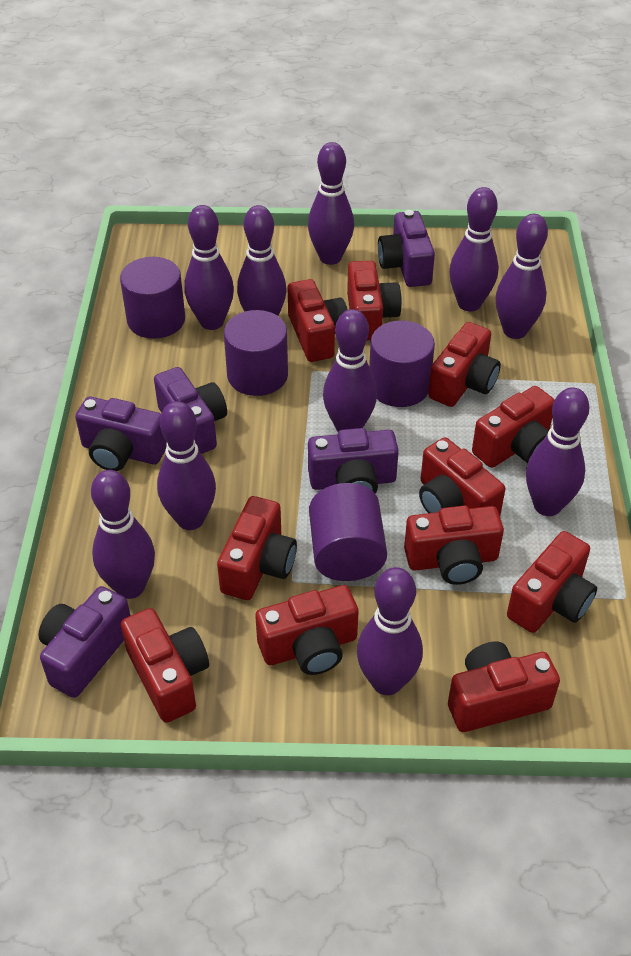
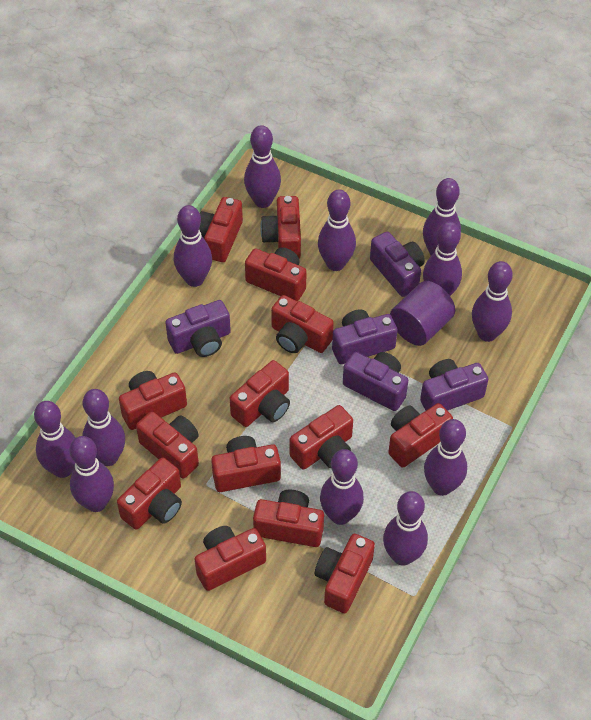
purple bowling pin: [91,470,155,599] [157,401,216,530] [184,205,234,330] [237,205,286,316] [308,142,354,265] [323,309,377,432] [357,567,423,695] [449,187,499,312] [496,214,548,339] [526,387,589,516] = 10 -> [34,401,75,478] [70,436,114,512] [82,389,125,466] [174,205,212,287] [244,125,281,208] [318,189,356,271] [320,449,364,525] [383,491,428,566] [423,178,461,255] [423,222,462,296] [424,419,467,496] [472,261,513,342] = 12
purple cylinder: [120,257,185,339] [224,310,288,396] [309,483,387,581] [369,321,435,407] = 4 -> [390,281,455,346] = 1
red camera: [121,608,209,723] [217,496,297,600] [255,585,359,675] [288,279,347,362] [347,261,402,340] [404,506,504,585] [419,437,505,515] [428,322,501,407] [448,642,560,732] [472,386,554,468] [507,531,597,633] = 11 -> [117,457,182,530] [119,371,187,430] [136,411,199,479] [195,526,266,591] [199,197,243,262] [211,436,281,492] [230,360,290,427] [245,247,307,302] [253,490,324,547] [260,196,301,259] [271,295,334,353] [290,405,353,470] [315,534,375,613] [388,403,453,468] = 14

